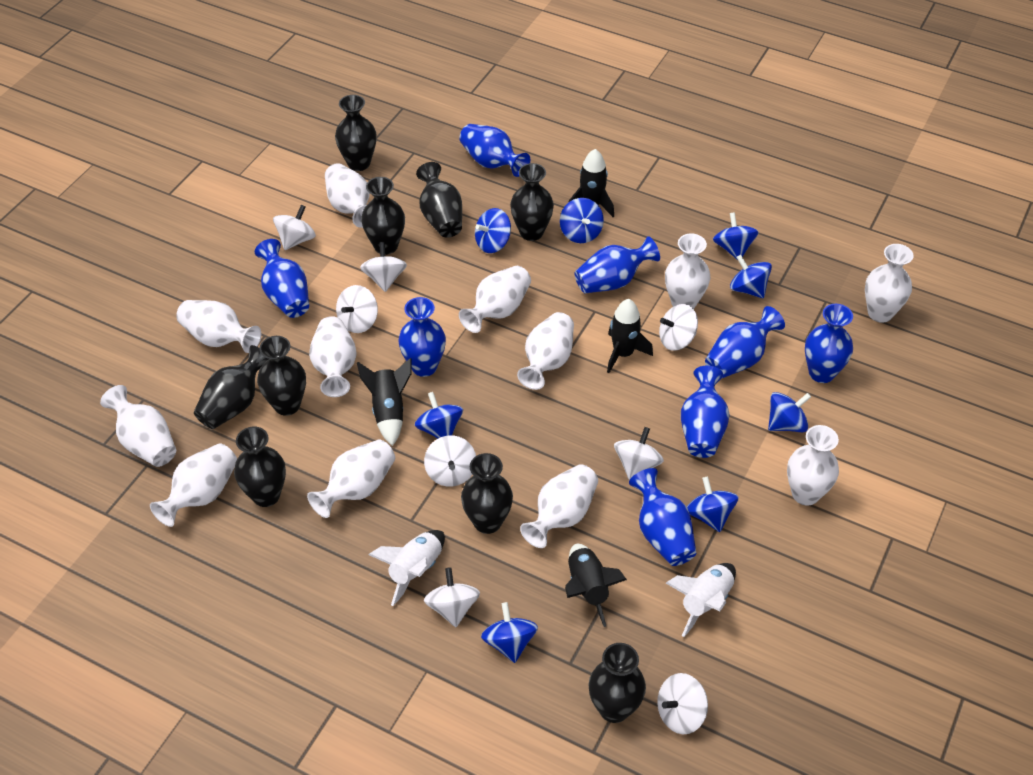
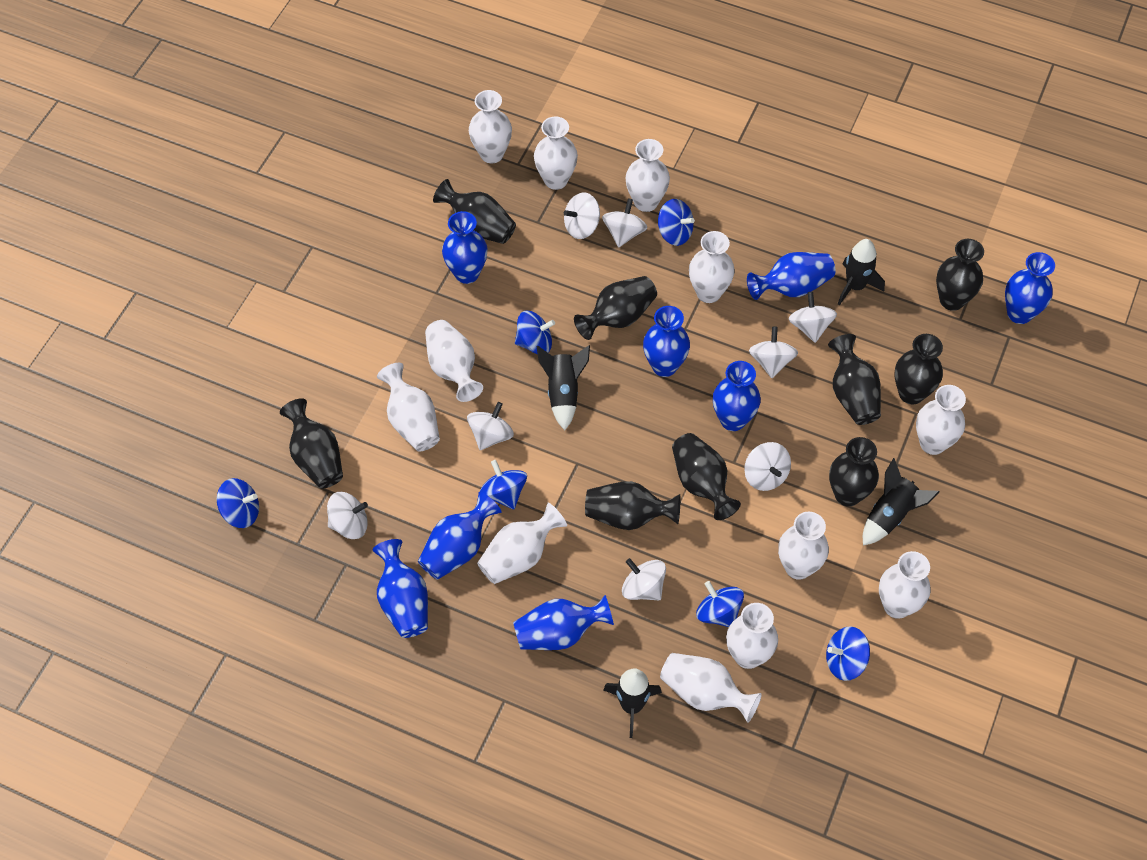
blue spinning top: [415,392,463,438] [475,208,511,253] [481,602,538,663] [560,198,604,243] [687,477,739,532] [713,212,759,260] [730,255,772,298] [768,392,811,432] = 8 -> [217,478,259,528] [480,460,527,509] [515,311,555,354] [658,199,695,246] [696,581,744,627] [826,627,870,681] = 6
white rocket: [368,530,445,606] [666,563,736,637] = 2 -> none = 0

